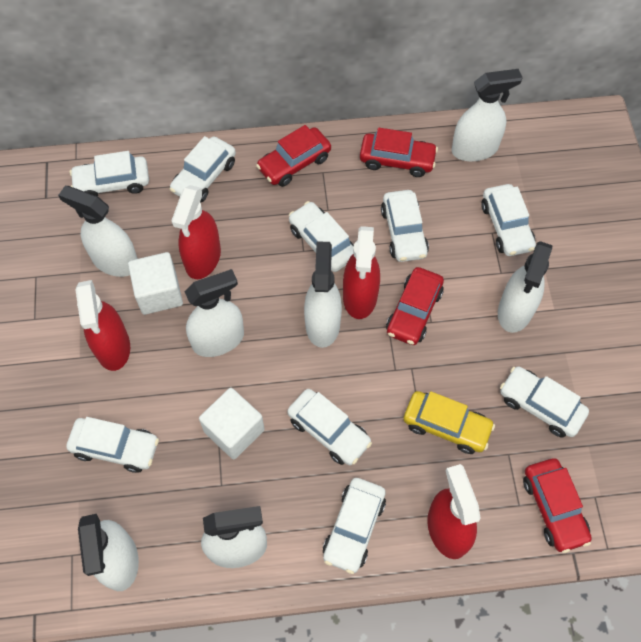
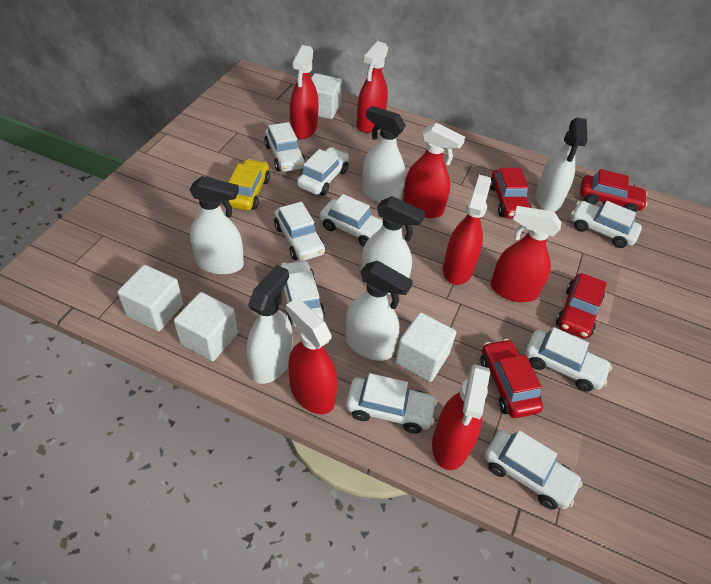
red spray bottle: [75,280,130,371] [171,185,221,279] [343,226,380,319] [427,464,480,559] = 4 -> [286,298,338,414] [290,45,319,139] [357,41,388,133] [403,123,465,218] [432,364,490,470] [443,175,491,285] [491,206,561,302] = 7
white cube: [128,252,183,315] [199,388,265,460] = 2 -> [118,265,183,331] [174,292,238,361] [311,73,342,119] [395,312,456,382] = 4
white spray bottle: [58,186,138,277] [78,514,139,591] [185,269,244,357] [201,506,267,568] [304,241,342,348] [451,69,523,162] [498,241,552,333] = 7 -> [189,176,244,275] [247,265,292,384] [345,261,413,361] [361,196,426,294] [362,106,406,203] [535,117,588,212] = 6

